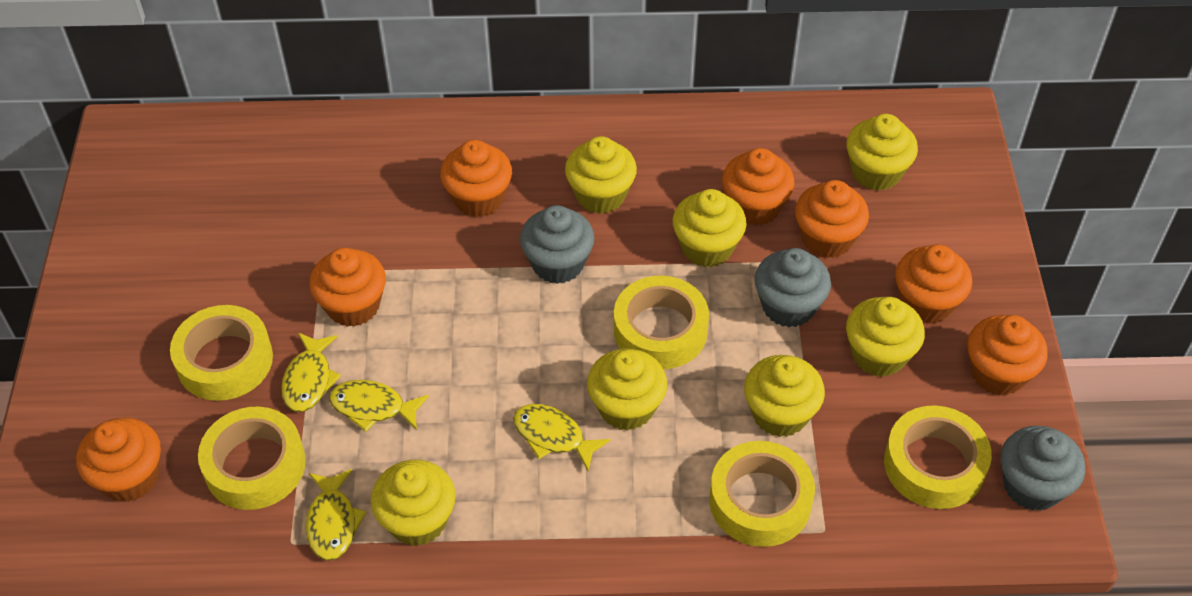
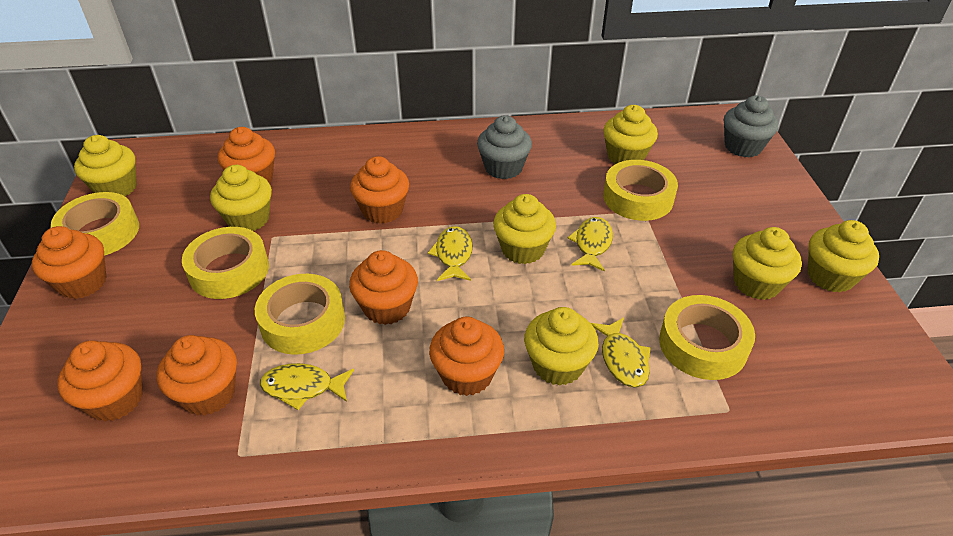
grey cupcake: [520,205,594,284] [755,248,831,327] [1001,426,1085,511] = 3 -> [477,115,532,179] [724,95,779,157] = 2

